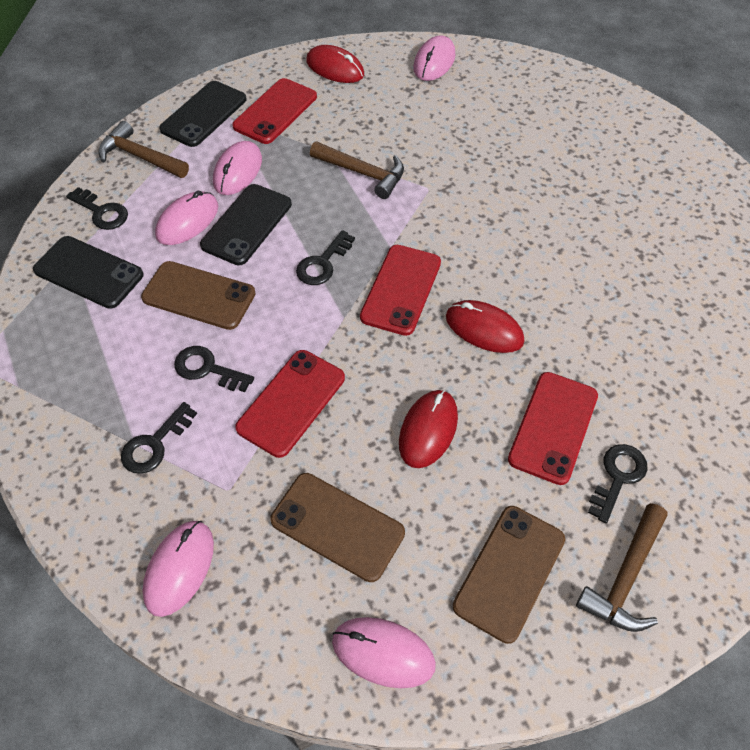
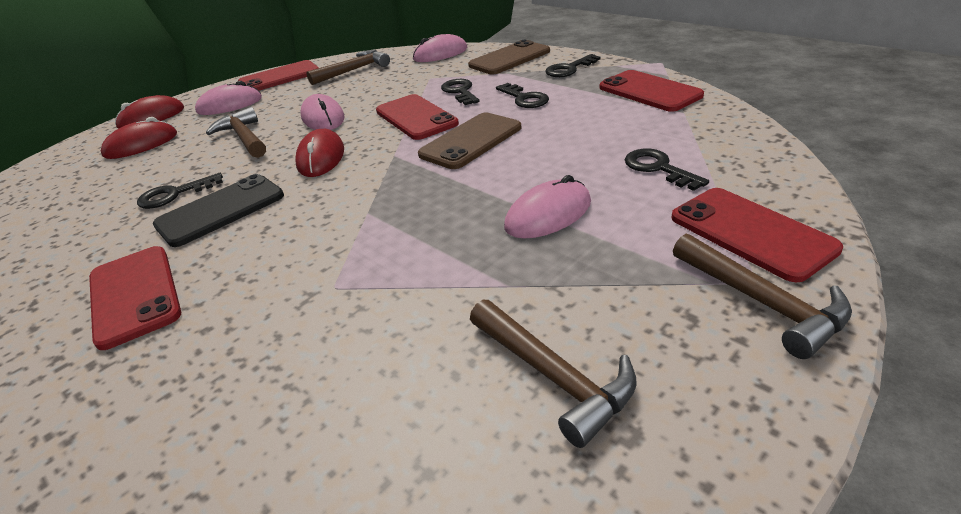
black phone: [33,236,144,309] [159,81,247,147] [200,184,292,265] = 3 -> [153,174,284,247] = 1
brown hammer: [98,121,189,178] [310,141,404,199] [576,503,668,632] = 3 -> [206,107,266,158] [307,50,390,85] [470,300,637,448] [673,234,852,359] = 4
brown phone: [141,261,256,330] [270,473,405,582] [453,506,565,644] = 3 -> [418,112,521,169] [468,40,550,74] = 2
pink mouse: [143,521,214,617] [155,191,218,245] [213,141,262,195] [332,617,436,688] [413,35,455,81] = 5 -> [195,81,262,115] [301,94,344,130] [413,34,467,62] [504,175,591,238] = 4
red phone: [232,78,317,144] [235,350,345,458] [360,245,441,336] [508,372,598,485] = 4 -> [89,246,181,350] [238,60,319,91] [376,94,459,140] [600,70,704,112] [671,188,843,282] = 5

